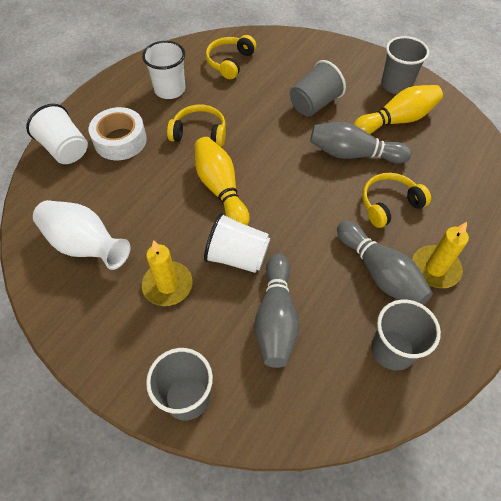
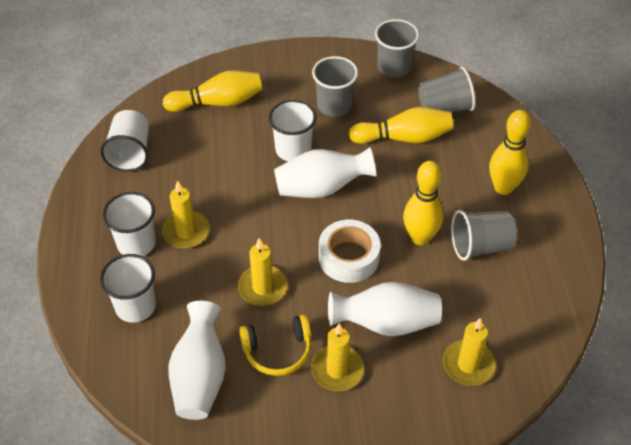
grey bowling pin: [254,254,299,368] [310,122,411,164] [337,221,433,305] = 3 -> none = 0
white cup: [26,104,88,164] [142,41,185,99] [204,212,270,273] = 3 -> [100,110,149,172] [100,254,156,323] [103,192,156,256] [269,100,316,161] = 4
white vase: [33,200,130,270] = 1 -> [169,301,226,420] [274,147,376,198] [328,282,442,336] = 3
yellow bowling pin: [195,137,250,226] [353,85,443,134] = 2 -> [163,70,263,112] [348,107,453,144] [403,161,443,245] [489,110,531,195] = 4
yellow candle: [142,240,192,306] [412,222,469,288] = 2 -> [162,180,210,249] [238,238,288,306] [311,324,364,391] [443,318,496,386] = 4
yellow headphones: [167,105,226,147] [206,35,256,79] [362,173,431,228] = 3 -> [239,314,311,376] = 1

